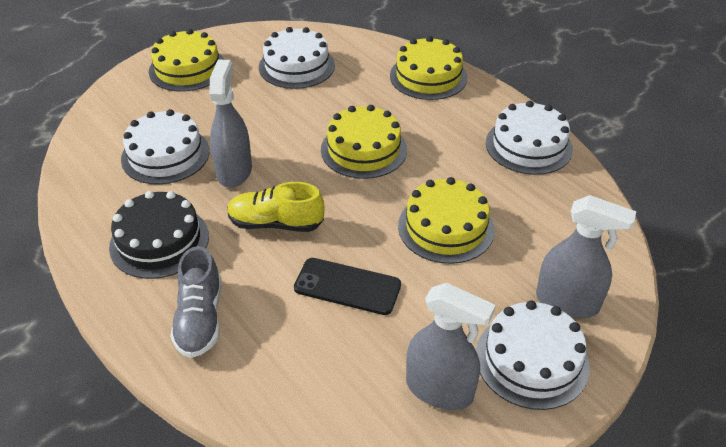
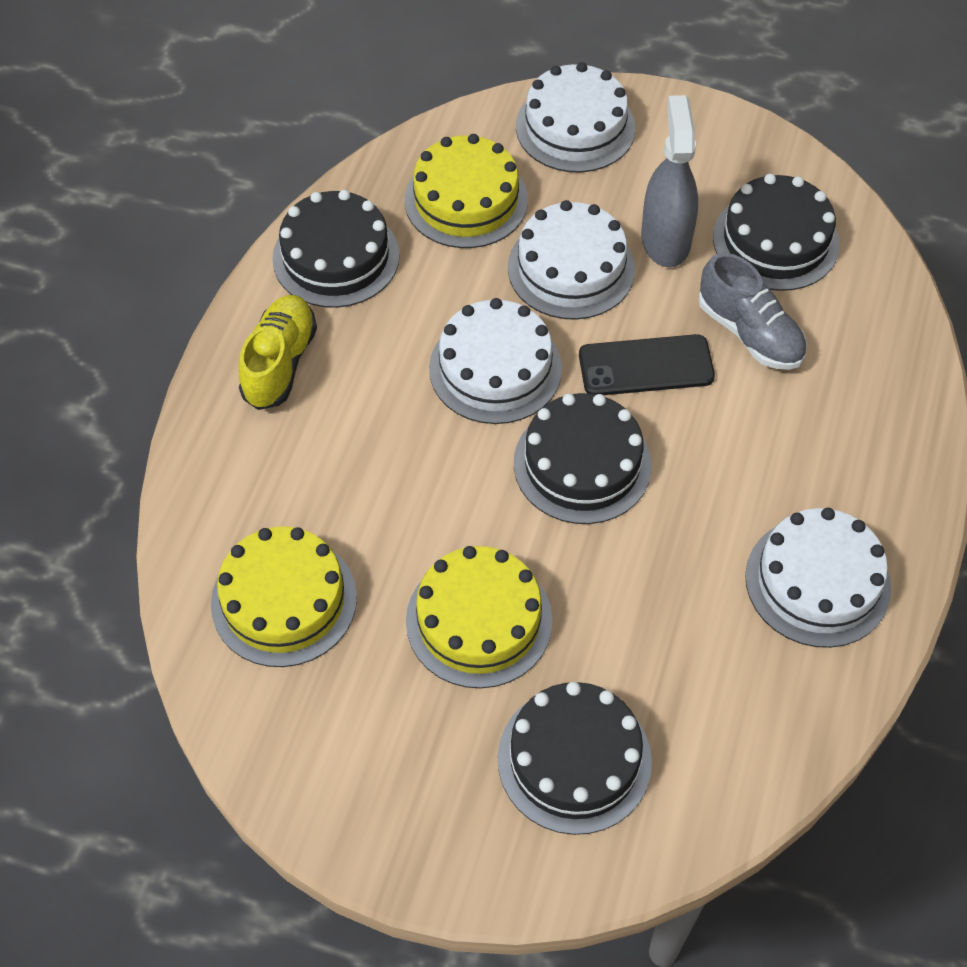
black cake: [109,191,209,279] = 1 -> [272,190,400,308] [498,682,652,835] [514,393,652,524] [713,174,839,291] = 4
grey spray bottle: [209,60,252,188] [406,283,496,410] [536,195,637,318] = 3 -> [641,95,698,267] = 1
yellow cake: [149,29,225,92] [321,105,407,179] [390,36,468,100] [398,177,495,264] = 4 -> [211,526,357,667] [405,134,528,248] [406,546,552,688] = 3

